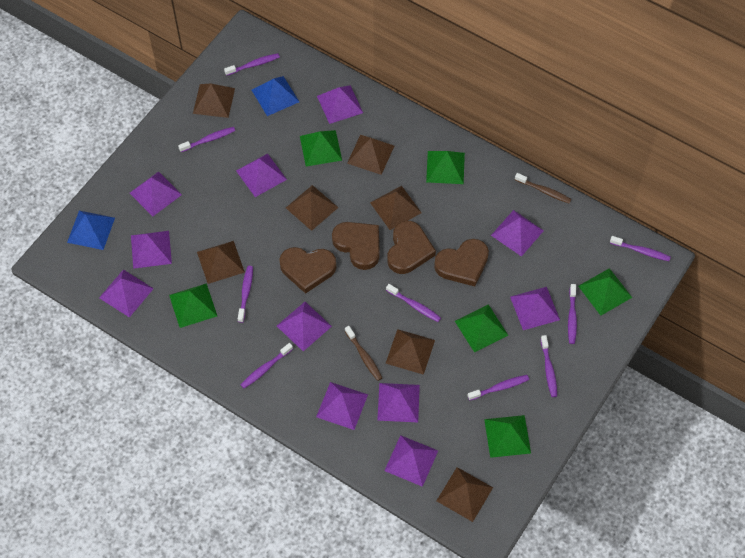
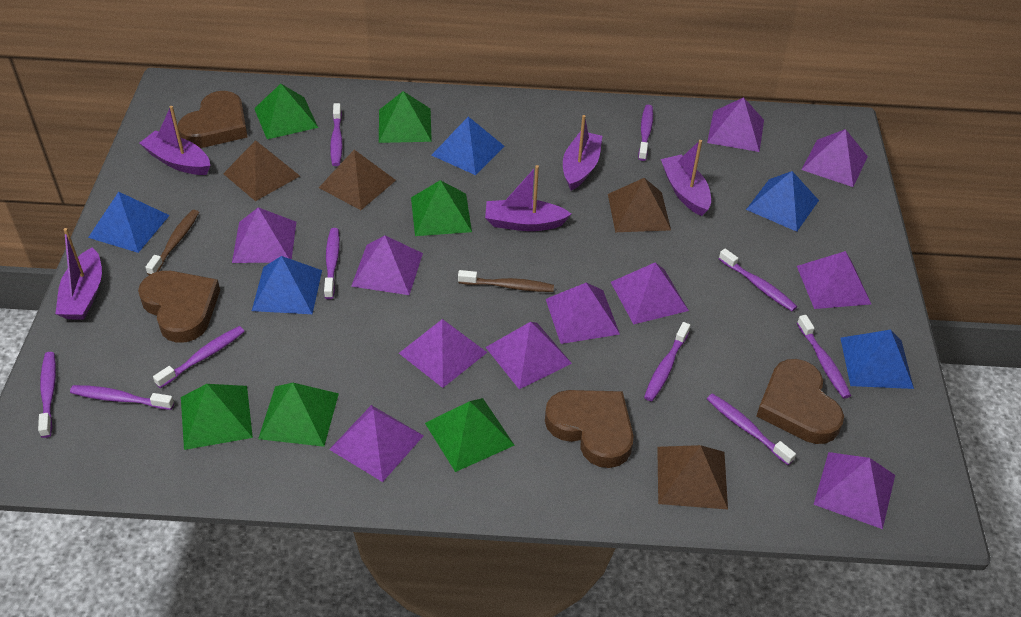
blue pyramid: [67,211,115,250] [252,76,299,116] = 2 -> [88,192,170,253] [252,256,322,314] [432,117,505,175] [746,171,819,232] [840,330,914,389] = 5
brown pyramid: [193,84,235,118] [197,241,245,284] [286,185,339,231] [347,135,394,175] [370,186,422,230] [385,329,435,375] [437,467,493,522] = 7 -> [223,140,300,201] [319,150,396,210] [608,178,671,232] [657,445,728,509] = 4
purple boat: none = 0 -> [55,228,102,320] [140,106,210,175] [485,165,571,231] [563,115,602,191] [661,140,711,216] = 5
purple toothbrush: [178,127,235,152] [224,53,280,76] [238,266,253,323] [240,343,293,388] [386,284,441,322] [467,375,529,401] [541,335,557,397] [568,284,577,344] [610,236,671,261] = 9 -> [38,352,56,438] [70,385,174,410] [153,326,245,388] [324,228,340,299] [330,103,343,166] [638,105,653,161] [644,322,690,401] [707,394,796,465] [719,249,797,311] [797,315,851,398] = 10

